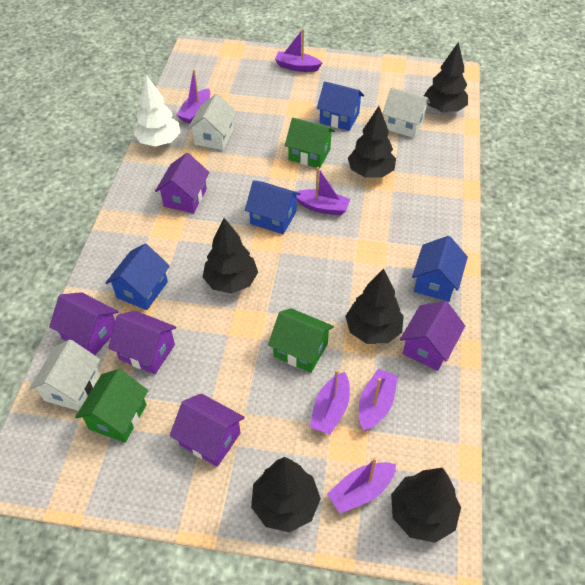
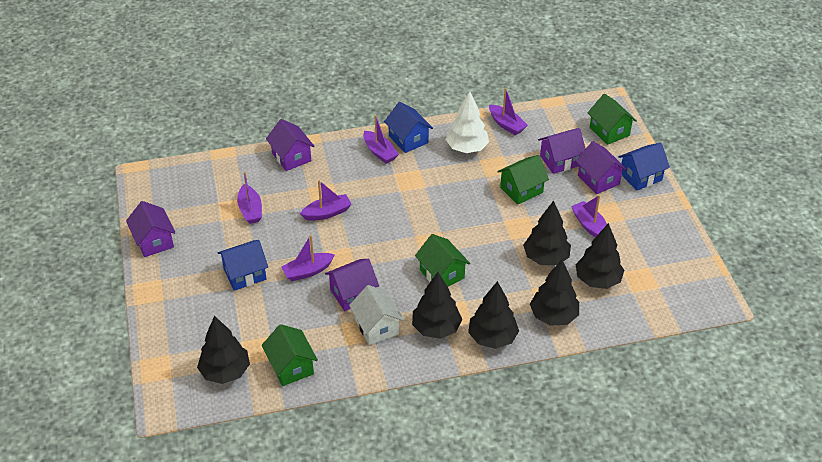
blue house: [105,244,170,310] [245,180,301,234] [317,81,364,131] [412,236,468,302] = 4 -> [218,240,268,291] [384,102,433,153] [618,143,670,191] = 3
green house: [75,369,148,443] [268,308,334,373] [285,118,335,169] = 3 -> [262,324,318,386] [415,234,470,287] [497,155,549,205] [587,94,637,145] = 4
white house: [29,339,100,411] [187,93,237,150] [383,87,430,138] = 3 -> [349,285,404,345] = 1

